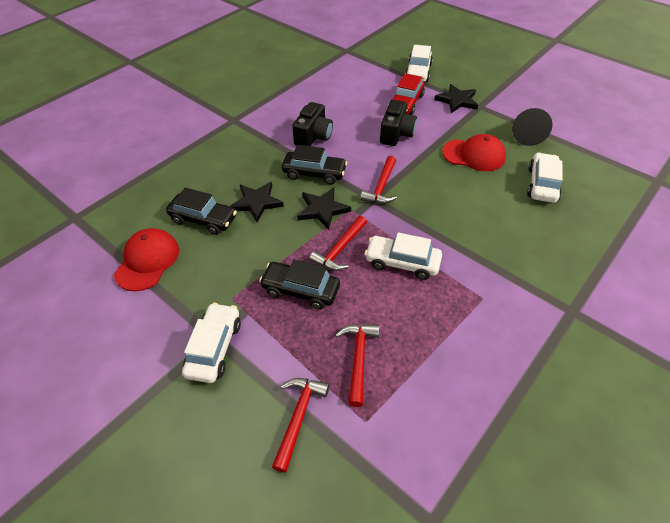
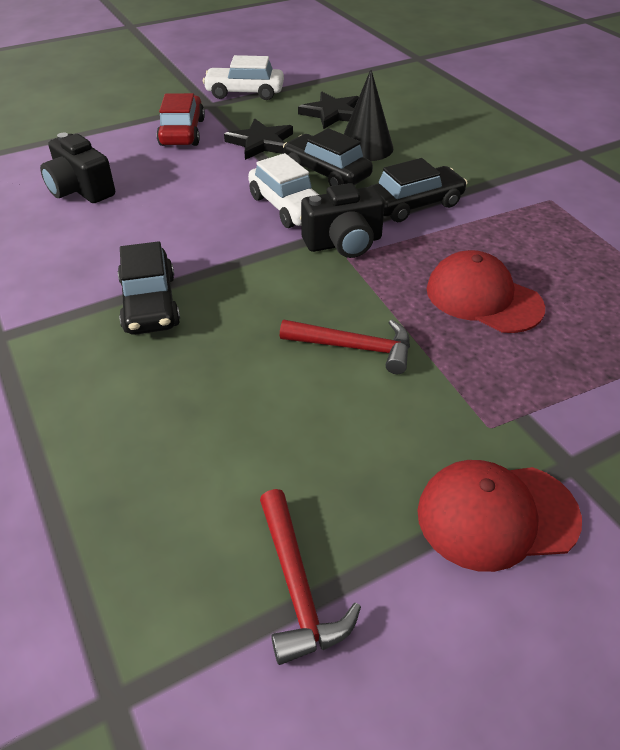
black star: [230,182,284,223] [297,188,351,230] [434,84,478,113] = 3 -> [224,118,293,160] [298,92,359,129] = 2
red hammer: [272,378,329,473] [309,216,367,271] [336,324,380,407] [360,156,397,204] = 4 -> [260,489,361,665] [280,320,410,374] = 2
white car: [182,303,241,383] [365,232,442,280] [405,45,433,82] [527,152,563,203] = 4 -> [203,55,284,100] [248,153,319,228] = 2

